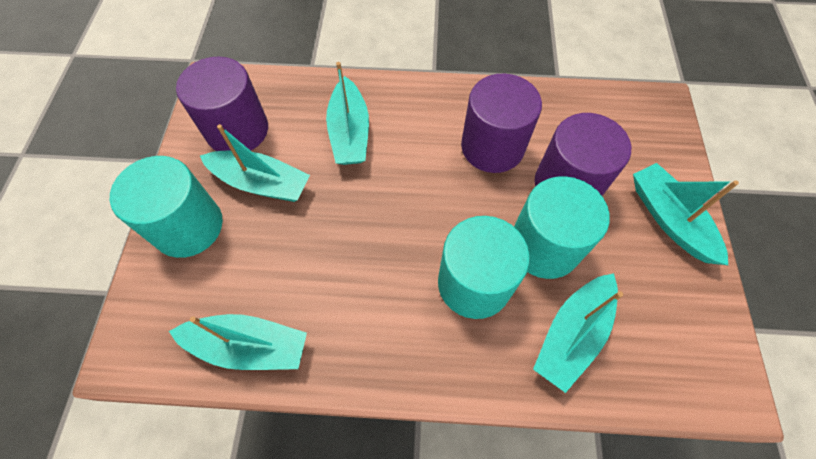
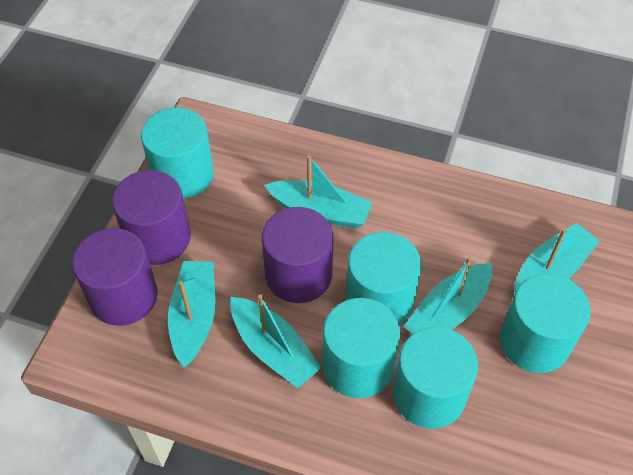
turquoise cylinder: [110,156,223,258] [438,216,530,319] [514,176,610,279] = 3 -> [141,107,214,199] [323,298,400,398] [346,232,422,325] [393,327,478,429] [500,273,590,373] = 5

